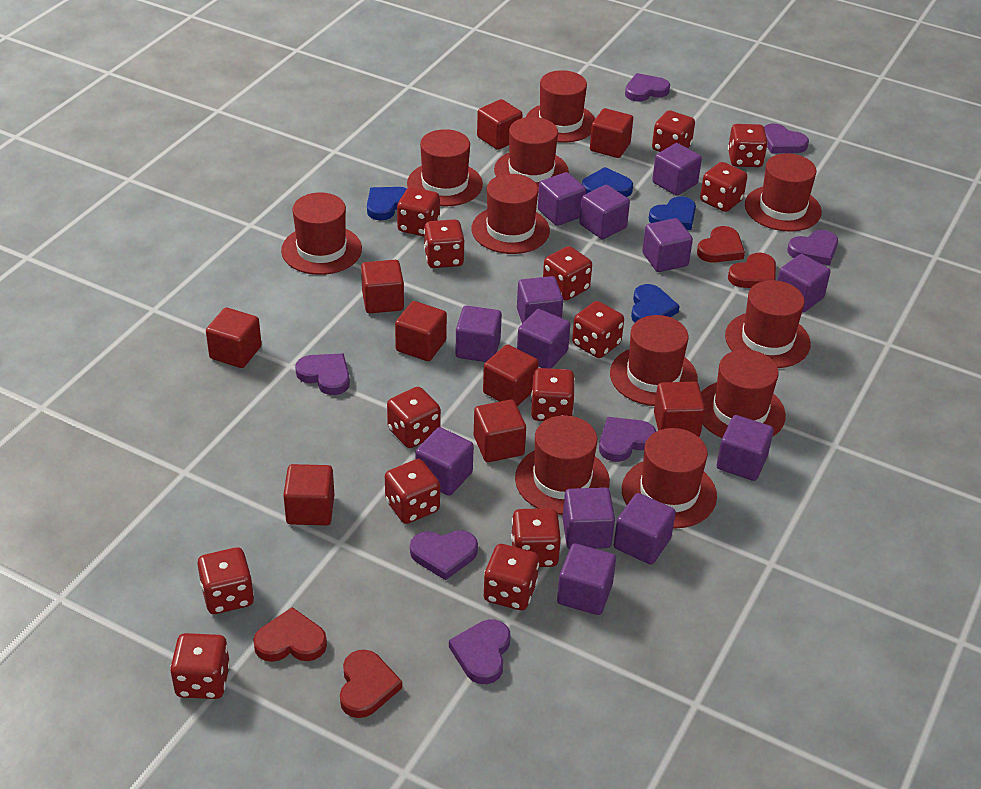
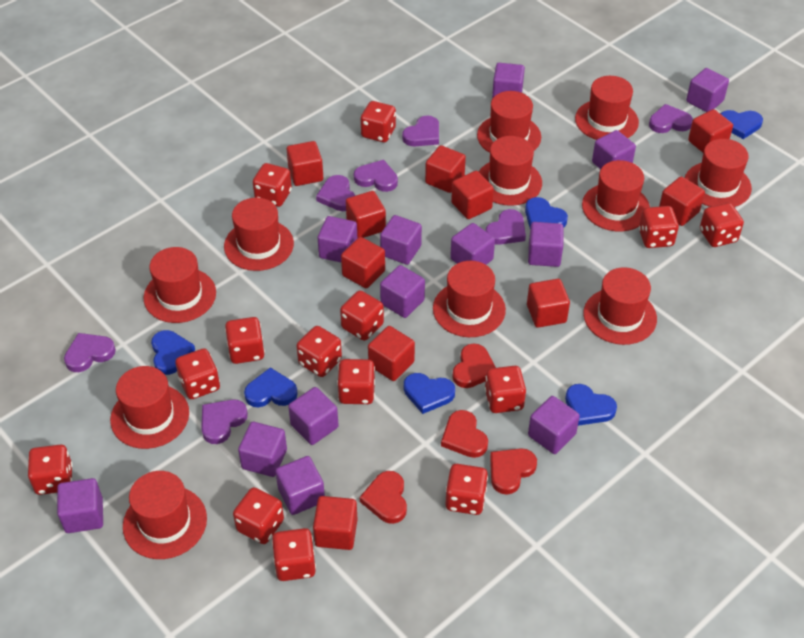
blue heart: [367,187,407,220] [582,167,633,197] [631,284,679,323] [649,196,696,230] = 4 -> [151,330,195,375] [244,367,298,407] [404,373,455,414] [525,197,568,228] [565,384,617,426] [721,110,763,139] = 6
red cube: [206,308,262,368] [283,464,334,525] [361,260,404,313] [395,301,447,361] [474,400,526,462] [477,99,523,150] [483,344,539,406] [590,108,633,158] [654,381,705,437] = 9 -> [287,141,323,186] [313,496,357,550] [341,237,385,288] [346,191,386,238] [368,326,415,381] [425,145,466,193] [451,171,494,219] [527,279,570,328] [659,176,705,226] [688,109,733,153] = 10

